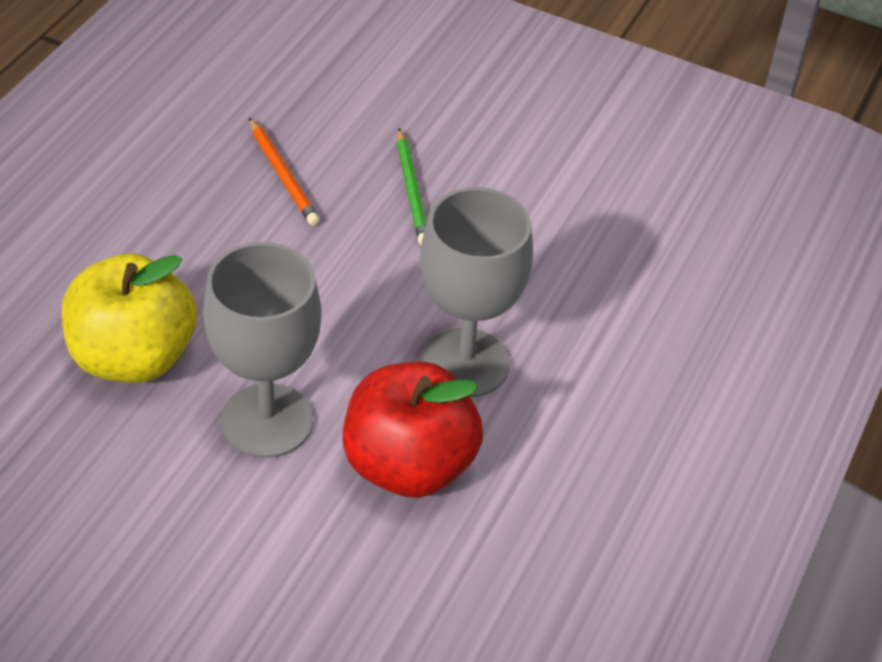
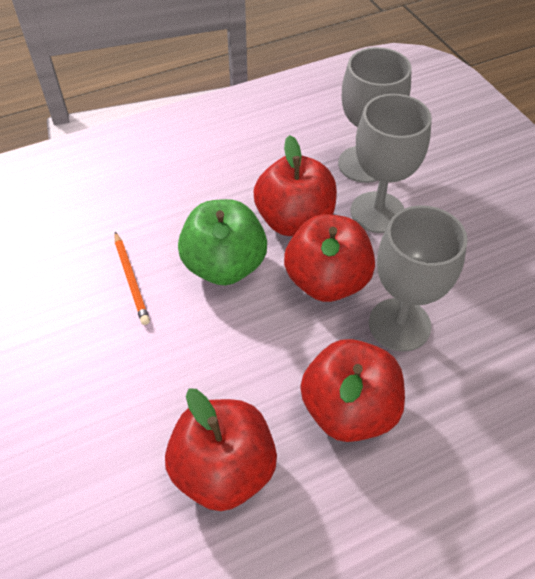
green apple: none = 0 -> [178,199,267,285] = 1
green pencil: [397,128,427,245] = 1 -> none = 0
grey goblet: [203,242,322,458] [420,187,533,397] = 2 -> [338,47,412,183] [351,94,432,233] [369,205,468,352] = 3
red apple: [343,362,483,498] = 1 -> [165,388,277,511] [253,135,337,236] [284,214,375,302] [300,339,405,442] = 4
yellow apple: [62,253,197,383] = 1 -> none = 0

